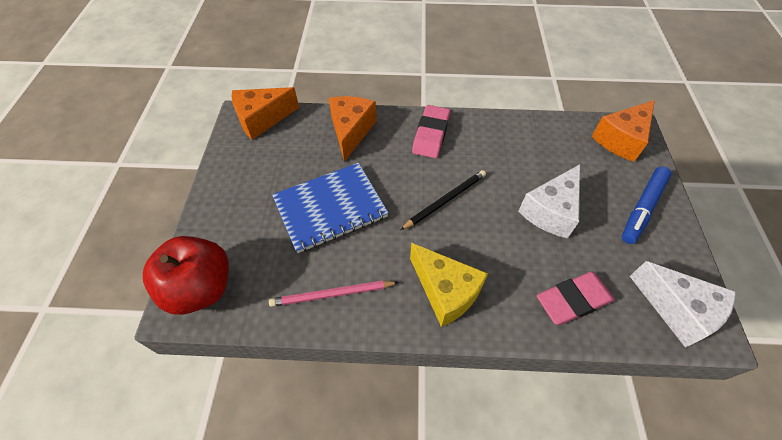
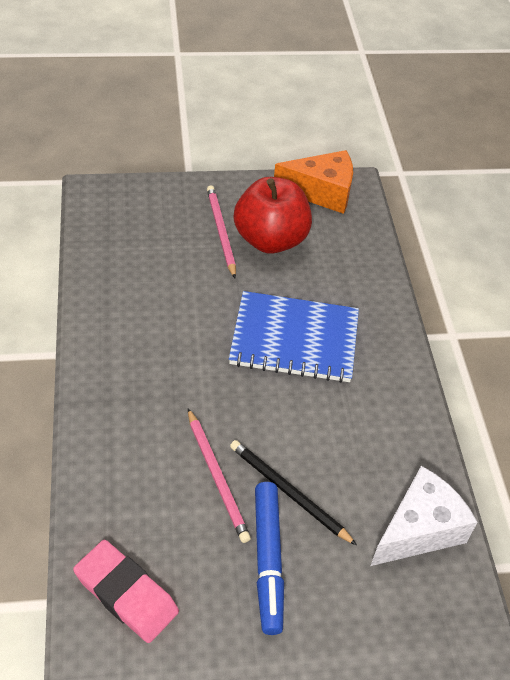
orange cheese: [232,87,299,140] [329,96,376,162] [592,100,655,162] = 3 -> [274,150,353,214] = 1
pink eraser: [412,105,450,158] [537,272,615,325] = 2 -> [73,540,179,643] = 1
pink pencil: [269,281,399,307] = 1 -> [188,408,251,543] [207,185,236,278] = 2
white cheese: [518,164,580,239] [630,261,736,348] = 2 -> [370,466,477,566] = 1
yellow cheese: [410,243,488,327] = 1 -> none = 0

